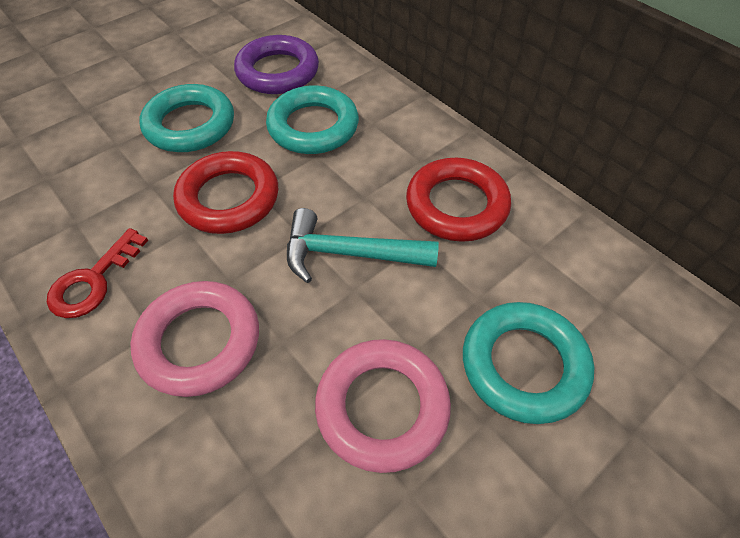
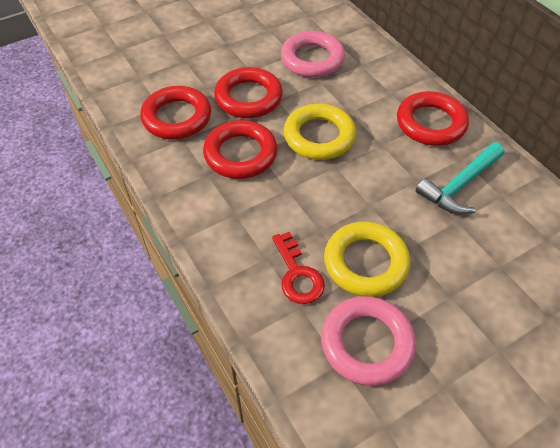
purple ring: [234,35,319,94] = 1 -> none = 0
red ring: [173,151,278,234] [406,158,511,242] = 2 -> [140,86,211,139] [203,120,278,179] [214,67,283,118] [397,91,469,146] = 4
turquoise ring: [140,84,234,152] [266,85,359,154] [463,302,594,424] = 3 -> none = 0
yellow ring: none = 0 -> [283,104,356,160] [324,222,410,297] = 2

